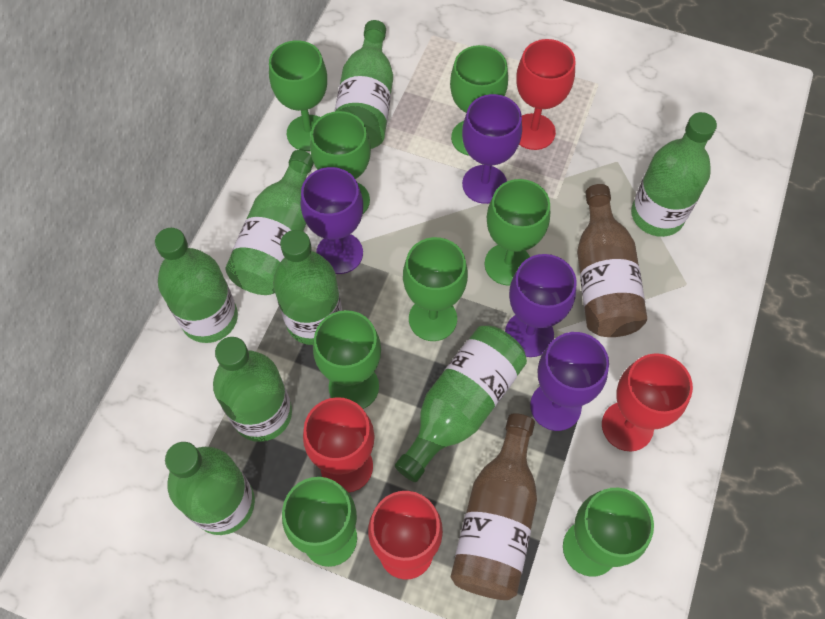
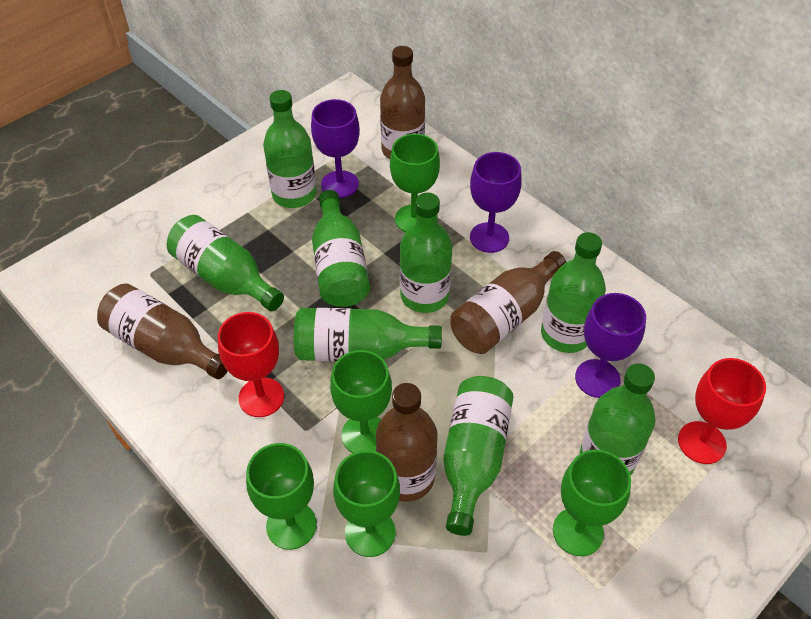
brown bottle: [451,413,537,600] [577,184,647,337] = 2 -> [97,283,228,379] [376,383,438,502] [380,46,425,159] [450,251,566,354] = 4
green goblet: [269,40,327,151] [282,477,357,567] [310,111,371,214] [313,310,381,409] [403,237,468,341] [450,45,508,156] [484,179,550,286] [563,488,654,577] = 8 -> [246,443,317,550] [330,350,392,453] [333,450,400,557] [390,134,440,232] [553,450,631,556] = 5
purple goblet: [301,167,363,274] [462,94,522,204] [505,254,577,357] [530,332,609,431] = 4 -> [311,99,360,198] [470,152,522,253] [575,293,646,398] = 3
red goblet: [303,397,375,493] [368,491,443,580] [516,39,575,150] [602,353,693,452] = 4 -> [218,312,284,417] [678,358,766,464] = 2

